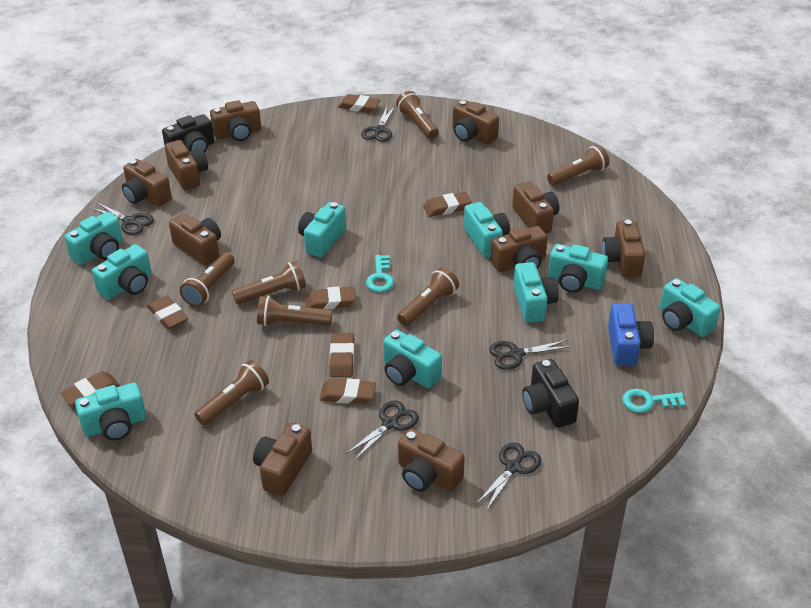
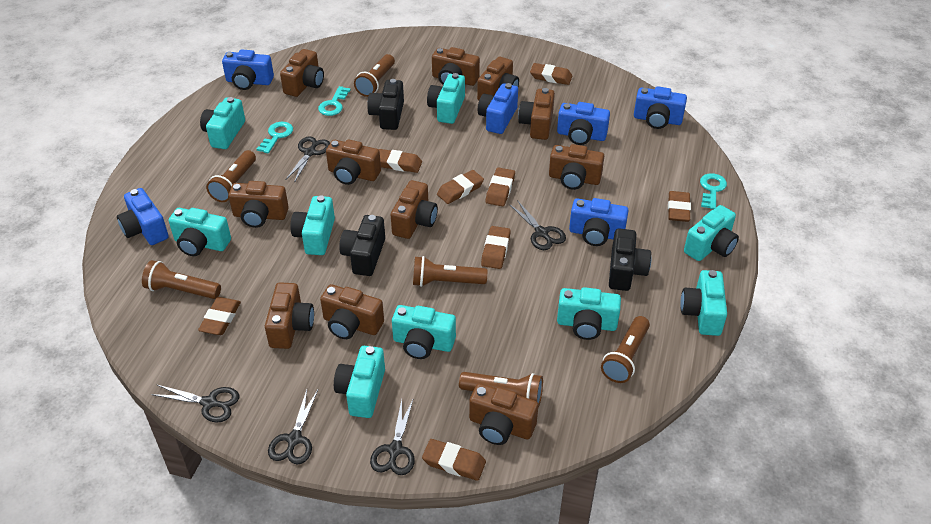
black camera: [162,114,214,153] [522,359,579,428] = 2 -> [339,215,385,276] [367,79,404,130] [609,228,651,291] = 3
blue camera: [608,303,654,366] = 1 -> [117,188,169,245] [222,49,274,90] [478,83,518,134] [557,102,610,145] [569,198,629,246] [634,86,687,129] = 6
brown camera: [122,159,172,207] [165,140,208,190] [169,214,221,266] [210,100,261,141] [253,423,312,496] [398,428,465,492] [453,100,499,145] [491,226,548,272] [512,182,560,233] [602,220,645,277] = 10 -> [229,181,289,228] [265,282,314,349] [280,49,324,97] [320,284,384,339] [326,139,381,185] [391,180,438,239] [432,47,480,86] [469,383,538,445] [477,57,519,101] [518,88,555,140] [549,144,604,190] = 11
brown eraser: [60,371,120,407] [147,296,188,330] [305,286,356,310] [320,379,376,404] [330,333,354,377] [338,94,381,113] [423,192,472,217] = 7 -> [198,297,241,335] [379,149,422,173] [422,439,486,481] [437,170,484,204] [481,226,511,269] [486,168,515,206] [530,63,573,85] [668,191,691,222] = 8
brown flashlight: [180,252,235,307] [194,360,269,426] [232,261,306,305] [257,296,333,326] [396,91,439,139] [397,267,459,326] [547,145,609,186] = 7 -> [142,260,221,299] [206,150,256,202] [354,54,395,97] [413,256,488,287] [459,372,543,407] [601,316,650,383] = 6
turquoise key: [366,255,394,292] [622,389,686,413] = 2 -> [257,122,293,154] [318,86,351,116] [700,173,727,209] = 3

